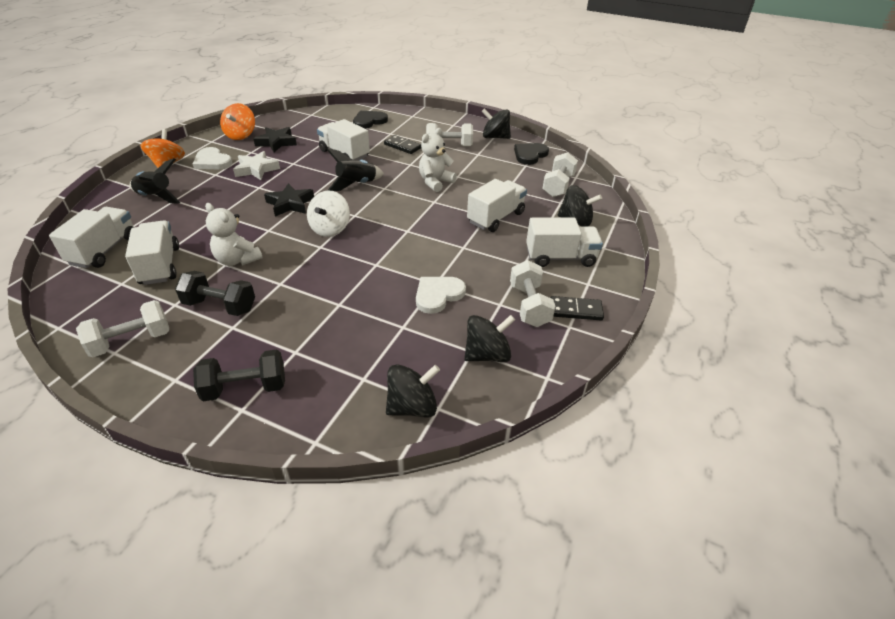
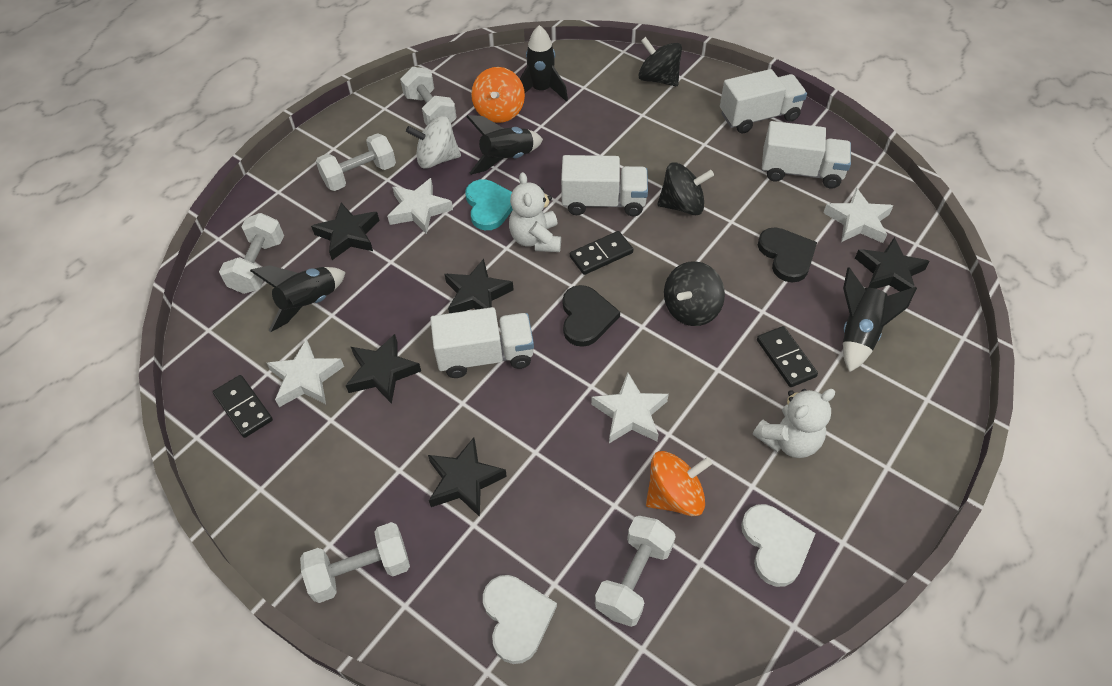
black domino: [384,135,421,154] [551,296,604,320] = 2 -> [213,375,273,438] [570,231,633,275] [757,326,818,387] = 3
black dumbbell: [175,271,255,316] [193,349,285,401] = 2 -> none = 0
black rocket: [130,158,180,204] [326,148,384,191] = 2 -> [250,265,346,332] [466,115,543,175] [520,25,568,102] [843,267,917,372] = 4
black spinning top: [386,364,440,418] [464,315,515,362] [481,109,511,139] [558,185,602,227] = 4 -> [638,37,682,86] [657,162,714,215] [664,261,725,326] = 3
black star: [253,127,297,152] [264,183,314,216] = 2 -> [311,203,379,260] [345,334,421,404] [428,437,507,517] [445,259,514,313] [855,237,930,292] = 5
turquoise heart: none = 0 -> [465,179,513,230] = 1
white dumbbell: [76,300,169,357] [426,123,473,147] [510,260,555,327] [542,152,578,197] = 4 -> [219,213,284,294] [300,522,410,603] [316,133,396,191] [400,67,457,125] [595,516,676,627] = 5
white star: [233,151,280,180] = 1 -> [267,339,344,407] [387,178,453,234] [591,373,669,443] [823,188,893,243] = 4
white truck: [49,207,134,268] [125,220,179,285] [317,119,370,160] [467,179,527,232] [526,217,603,267] = 5 -> [430,307,534,378] [561,155,648,216] [720,69,807,133] [762,121,851,188] = 4

